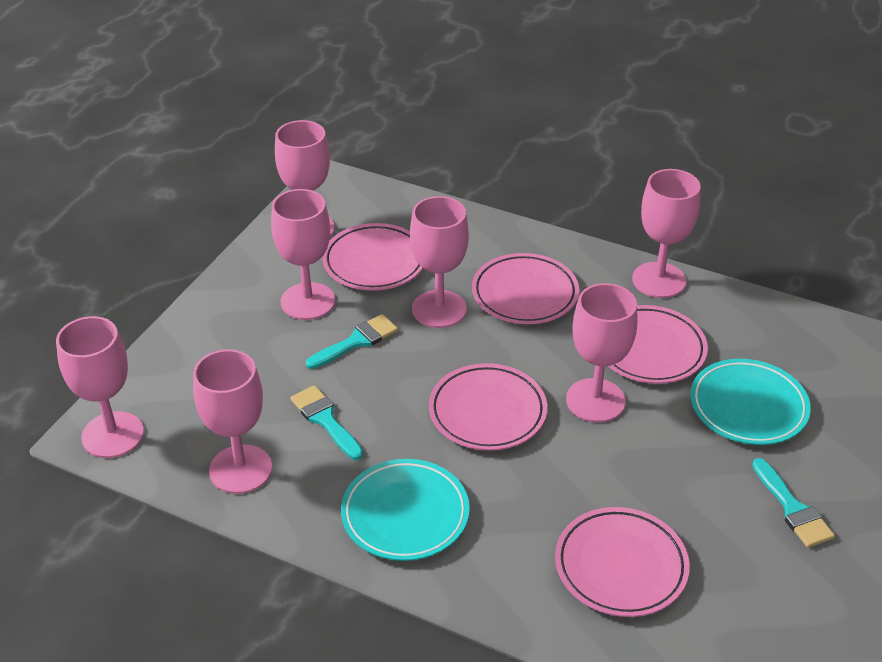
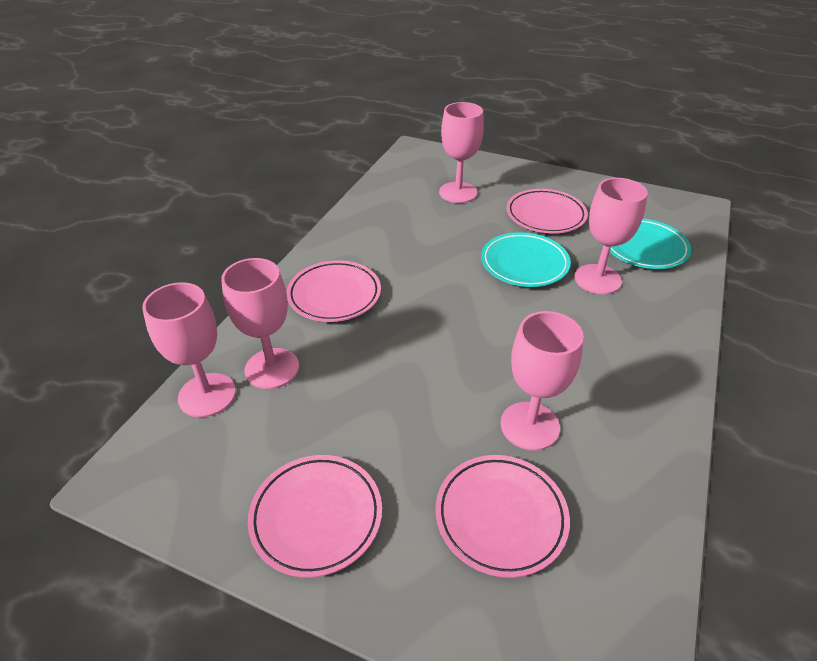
pink goblet: [56,316,144,458] [193,349,272,494] [271,189,335,320] [275,120,334,237] [410,196,469,328] [566,283,637,423] [632,169,700,298] = 7 -> [142,282,236,418] [221,258,299,389] [439,102,484,203] [501,311,584,451] [575,178,648,294] = 5
pink plate: [322,223,423,291] [429,363,547,451] [472,253,579,324] [555,507,690,617] [608,305,708,384] = 5 -> [248,455,382,578] [287,260,381,322] [436,455,570,578] [507,189,588,234] = 4
turquoise brush: [290,385,363,460] [306,314,398,369] [752,458,835,548] = 3 -> none = 0

